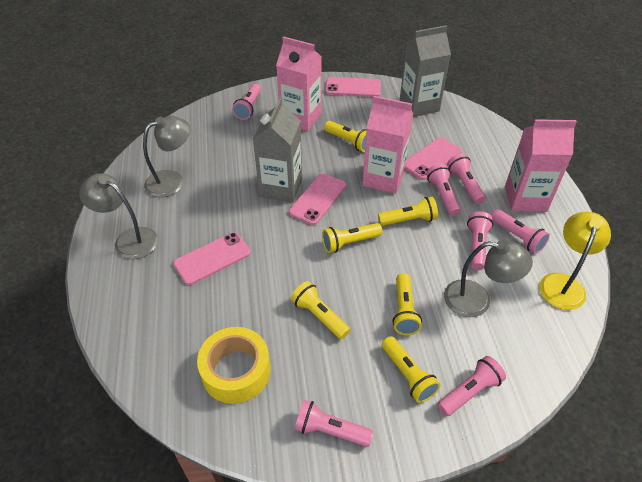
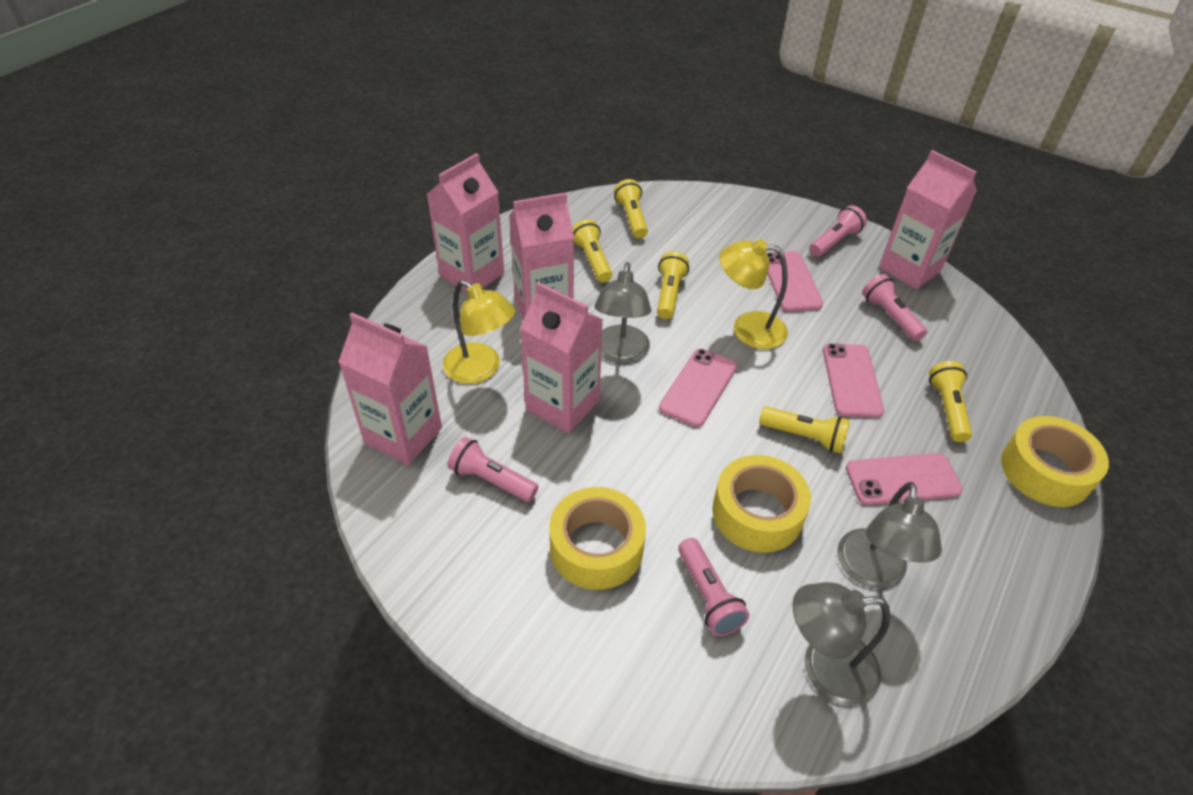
grey carton: [253,97,302,202] [400,25,451,117] = 2 -> none = 0
pink carton: [276,36,322,131] [362,96,413,194] [505,119,577,212] = 3 -> [338,313,442,465] [427,153,504,293] [509,192,574,320] [520,282,603,433] [879,150,977,289] = 5
pink flashlight: [232,84,261,120] [295,400,374,447] [426,163,461,216] [437,356,506,416] [447,153,486,204] [467,211,493,270] [491,209,550,254] = 7 -> [448,437,539,502] [678,538,750,636] [809,205,867,257] [862,274,927,341] = 4
yellow flashlight: [291,281,350,339] [322,223,382,253] [324,121,367,152] [378,197,438,226] [382,336,440,403] [392,273,422,335] = 6 -> [572,219,612,283] [614,179,648,239] [657,251,689,319] [759,406,850,453] [929,361,972,442] = 5
yellow lamp: [539,212,611,310] = 1 -> [443,280,515,384] [719,239,788,349] = 2
yellow tape: [197,327,271,404] = 1 -> [549,487,646,590] [712,455,811,553] [1001,416,1109,507] = 3

